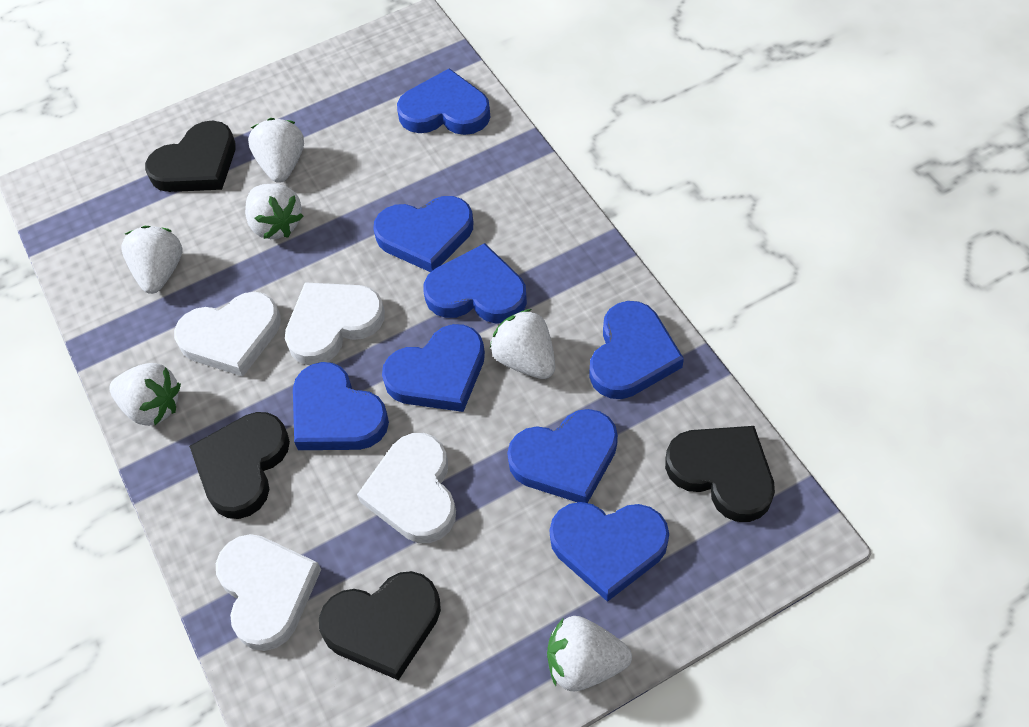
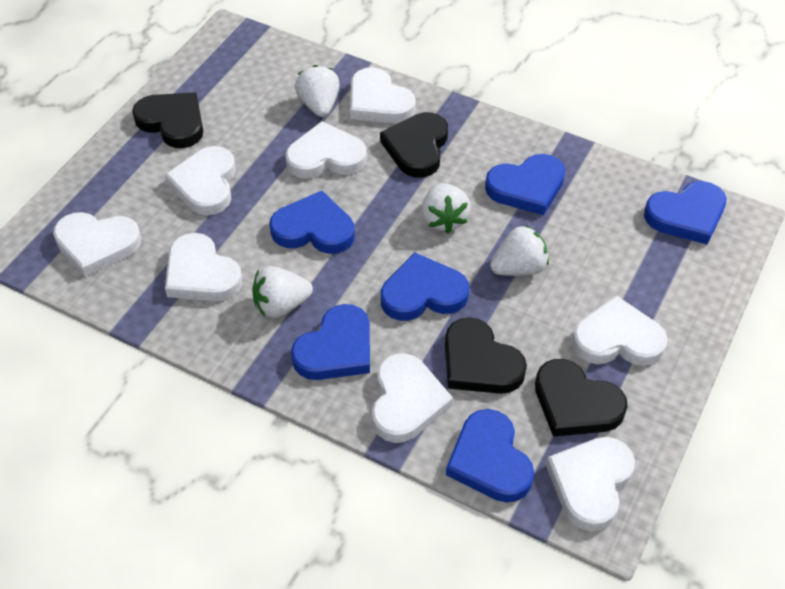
blue heart: [293,362,389,450] [373,196,473,272] [382,324,485,412] [397,68,490,135] [423,243,527,324] [507,409,618,503] [550,502,669,602] [590,301,684,399] = 8 -> [270,191,355,254] [291,304,370,380] [381,252,469,321] [446,409,534,503] [485,154,565,215] [644,181,727,245] = 6
white heart: [174,292,281,377] [216,534,321,651] [285,282,385,365] [357,433,456,543] = 4 -> [53,212,141,277] [165,146,236,215] [165,233,243,301] [285,121,367,179] [350,67,416,123] [372,353,453,443] [546,437,635,531] [572,295,667,366] = 8
white strawberry: [109,363,181,426] [121,226,182,294] [245,184,303,239] [248,118,304,183] [490,309,555,379] [547,616,632,691] = 6 -> [252,266,313,318] [295,65,340,117] [422,183,471,233] [490,225,549,276] = 4

